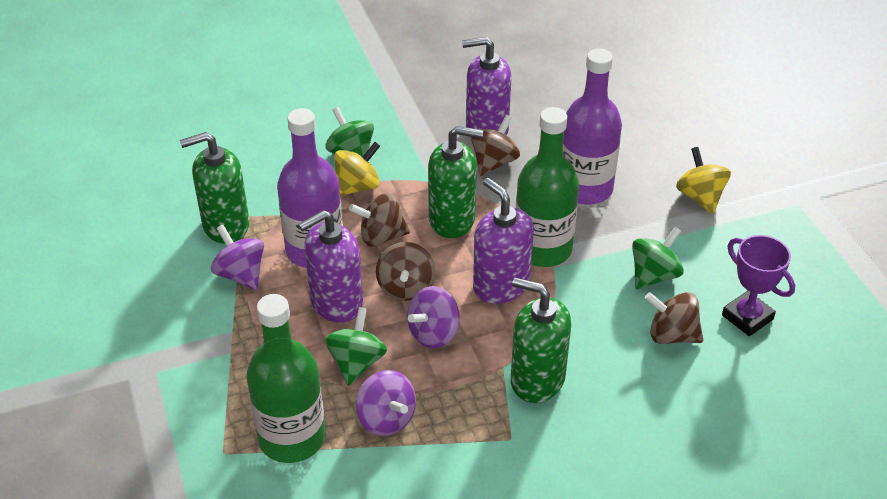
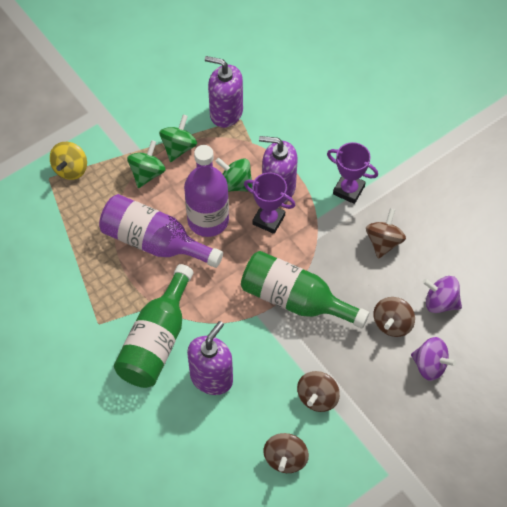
green soap dispenser: [180,132,250,244] [428,126,483,238] [511,278,571,403] = 3 -> none = 0
purple spinning top: [211,225,264,290] [356,370,416,436] [407,286,460,348] = 3 -> [411,337,456,381] [423,276,462,313] = 2
purple trophy: [722,235,795,336] = 1 -> [244,173,296,234] [327,142,378,204] = 2
yellow spinning top: [334,142,380,196] [676,147,731,214] = 2 -> [50,142,87,180] = 1

